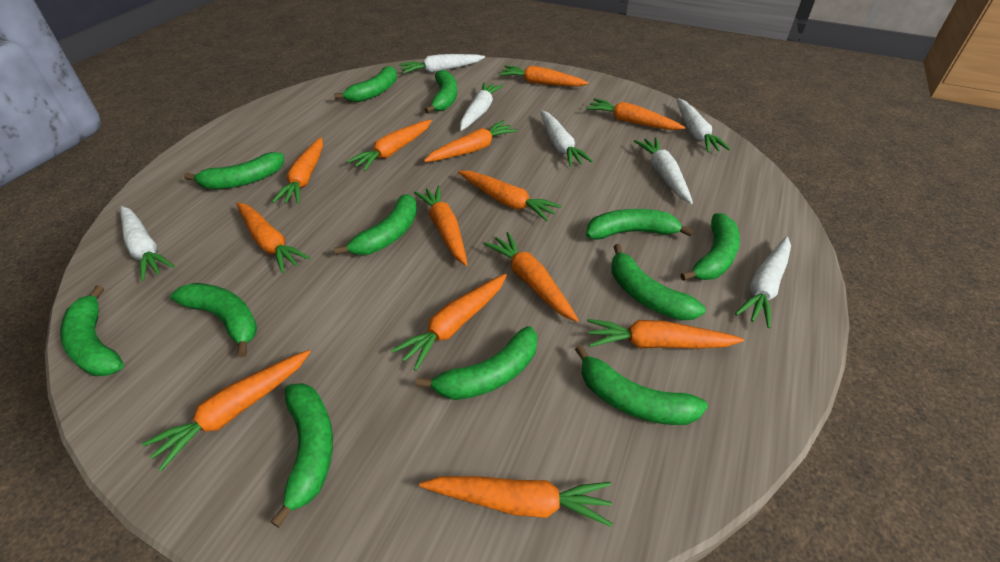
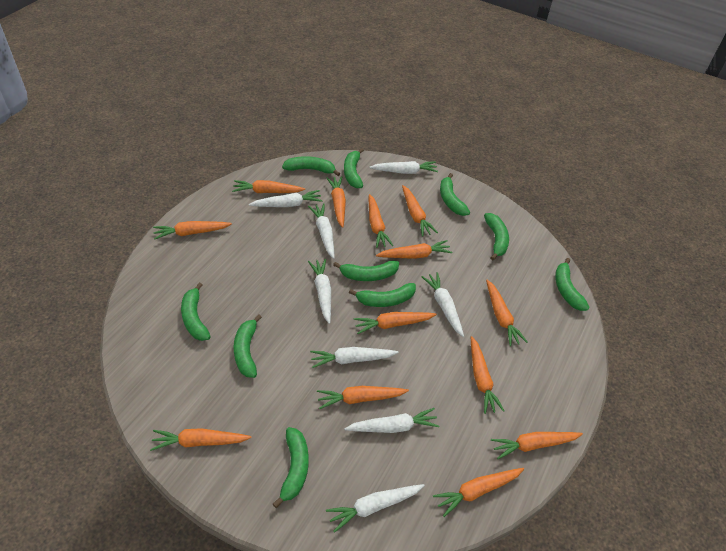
green banana: [60,285,124,376] [170,283,257,357] [184,152,284,189] [270,383,333,528] [334,66,397,102] [334,194,417,255] [416,326,537,400] [424,70,457,113] [575,345,708,425] [586,209,694,240] [611,244,706,320] [680,213,740,281] = 12 -> [181,282,211,341] [234,315,262,378] [273,427,309,508] [282,156,340,176] [333,261,399,281] [344,148,364,188] [349,283,416,307] [440,173,470,216] [484,213,509,260] [555,258,590,311] = 10
white carrot: [120,206,175,281] [399,54,485,74] [460,82,503,131] [540,110,593,167] [634,137,693,204] [677,98,731,153] [735,236,791,328] = 7 -> [249,190,323,207] [308,203,335,259] [308,259,331,324] [310,347,399,368] [326,484,425,533] [344,408,439,433] [369,161,438,174] [421,272,464,337] = 8

